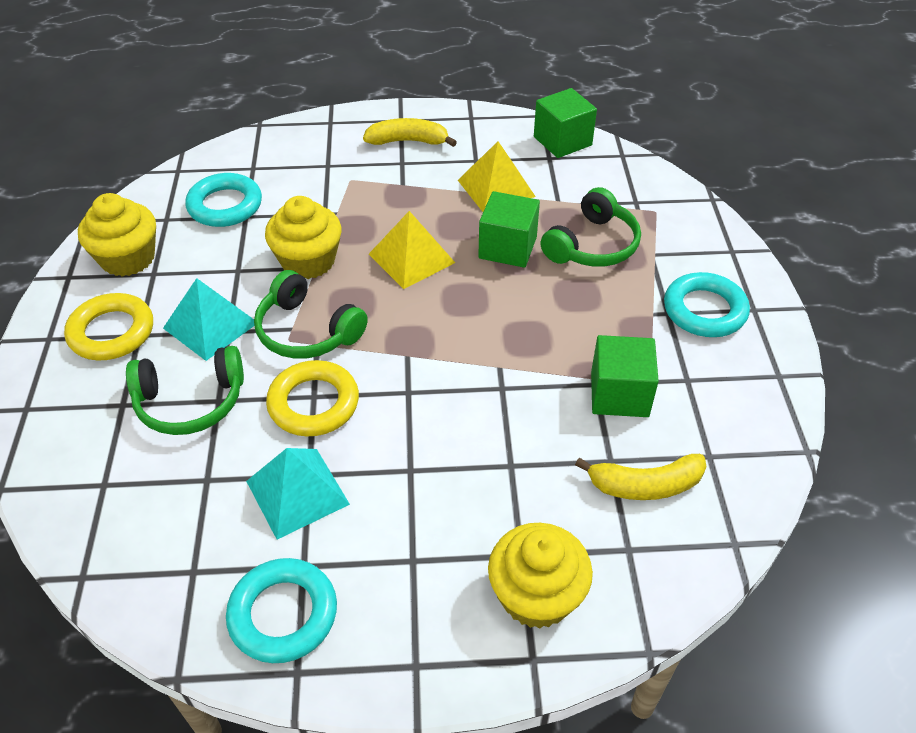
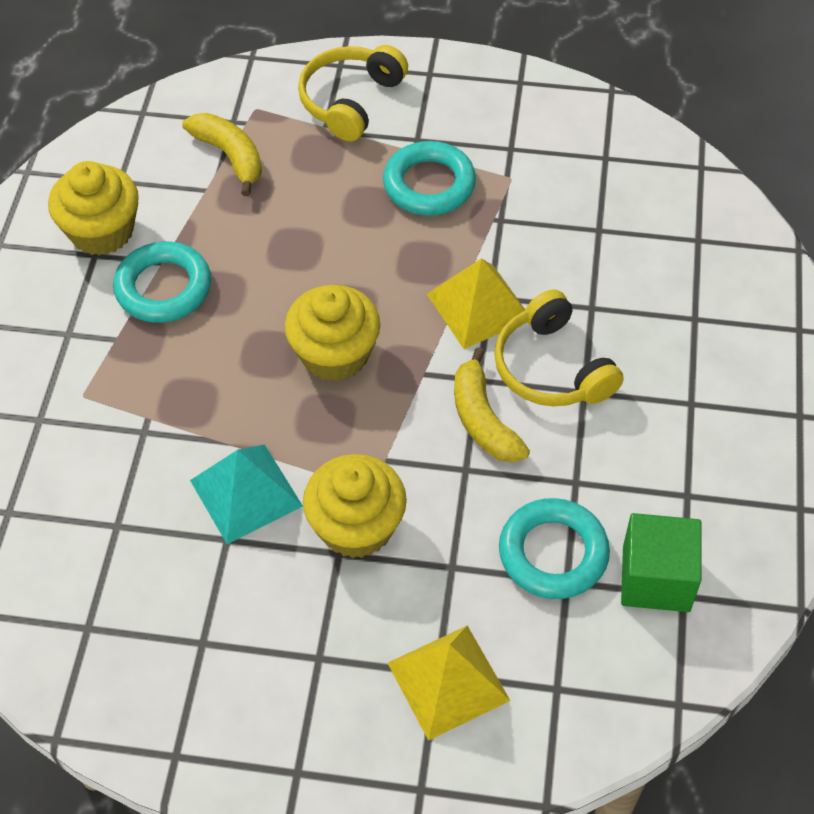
green cube: [478,191,540,268] [534,88,597,158] [591,335,659,417] = 3 -> [621,513,701,612] = 1
green headphones: [126,346,244,435] [254,270,368,359] [541,187,641,267] = 3 -> none = 0
turquoise pyramid: [163,278,255,361] [246,448,350,539] = 2 -> [190,444,303,544] = 1
yellow headphones: none = 0 -> [298,45,408,141] [494,289,624,407] = 2
yellow ring: [64,293,153,360] [266,360,359,437] = 2 -> none = 0

